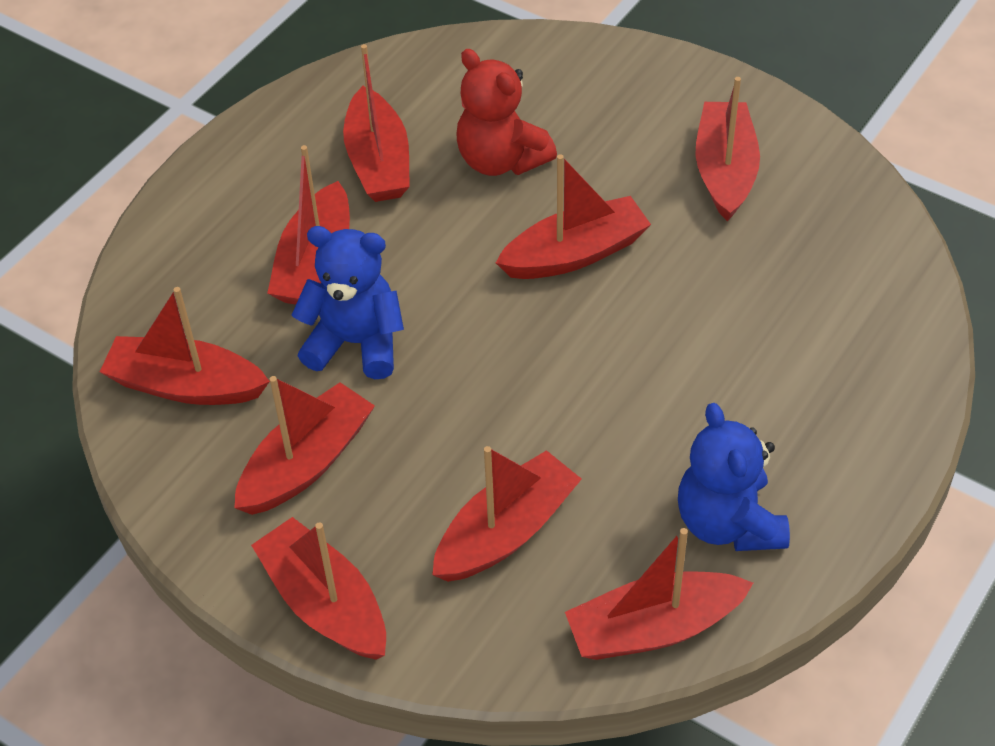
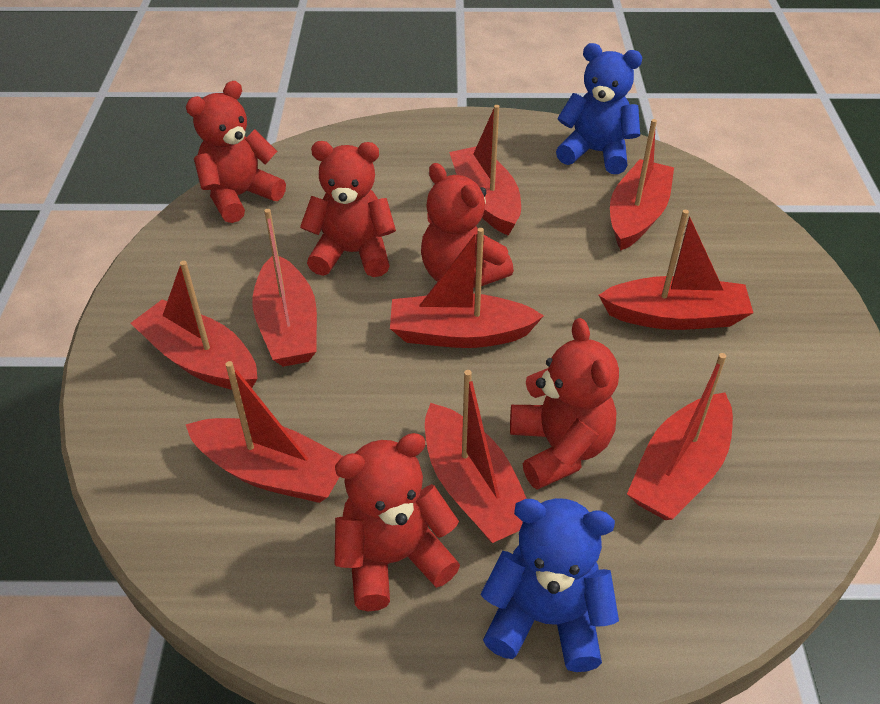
red teddy bear: [457,49,557,176] = 1 -> [186,81,286,223] [300,141,396,277] [335,433,460,611] [421,163,514,288] [510,318,619,490] = 5

